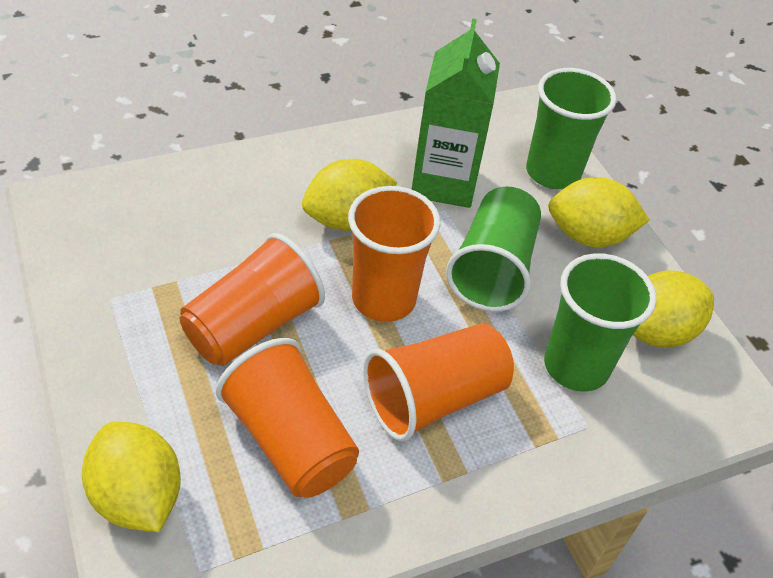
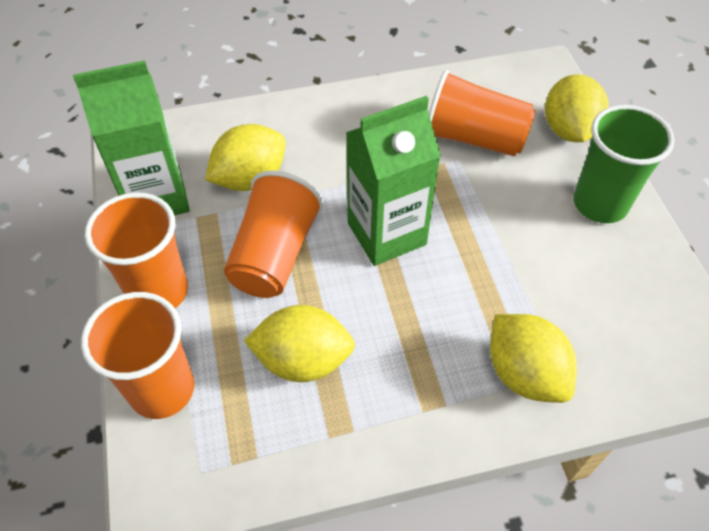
green carton: [411,18,500,208] = 1 -> [73,60,190,215] [346,96,441,266] = 2
green cup: [446,186,541,312] [526,68,616,189] [544,253,656,391] = 3 -> [573,105,675,223] = 1

